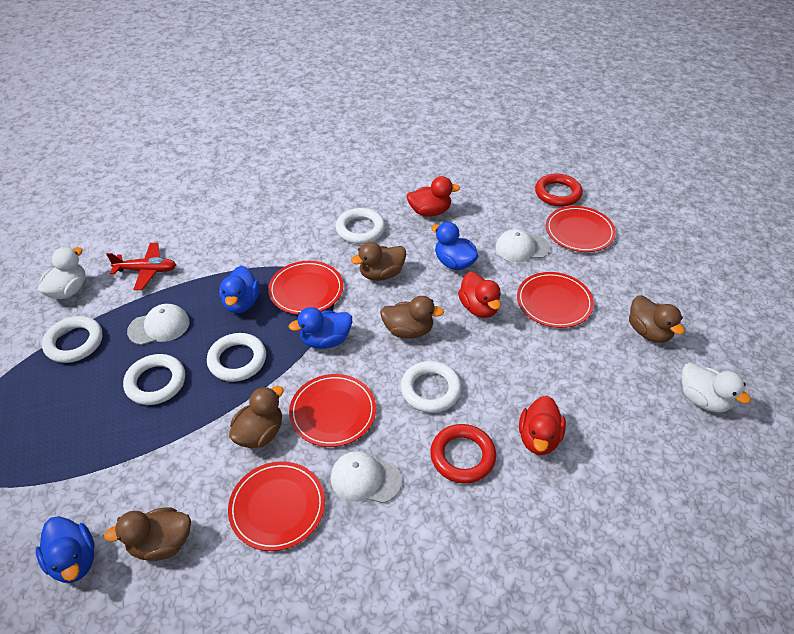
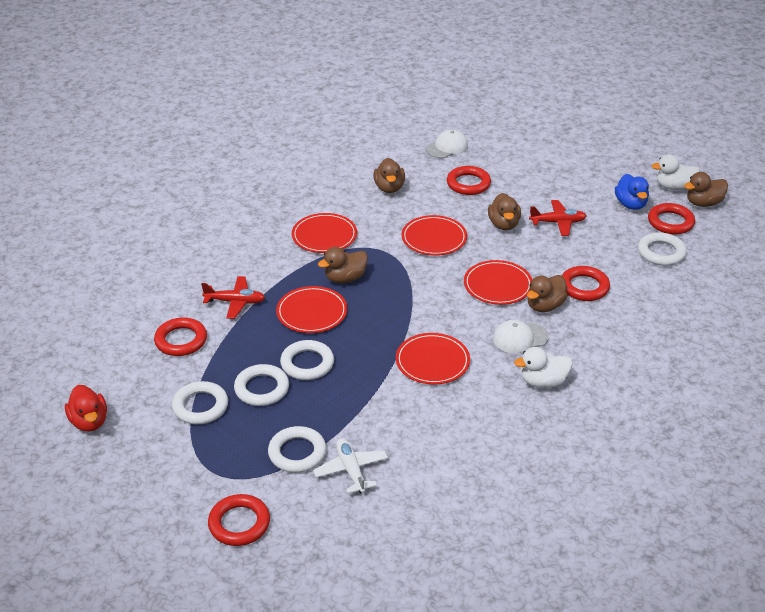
blue duck: [36,516,95,583] [219,265,260,313] [288,307,352,349] [431,222,478,270] = 4 -> [615,174,649,210] = 1
red duck: [406,176,461,216] [458,272,501,318] [519,396,566,455] = 3 -> [65,385,107,432] = 1
red plane: [106,243,176,290] = 1 -> [201,276,265,319] [529,200,586,236] = 2
red ring: [430,424,496,484] [535,173,583,207] = 2 -> [154,317,207,356] [208,494,270,546] [447,166,491,195] [562,266,610,301] [648,203,695,234] = 5
white cap: [127,304,189,345] [330,451,402,503] [495,229,550,262] = 3 -> [426,129,468,158] [493,320,549,354] = 2
white plane: none = 0 -> [313,438,388,494] = 1

